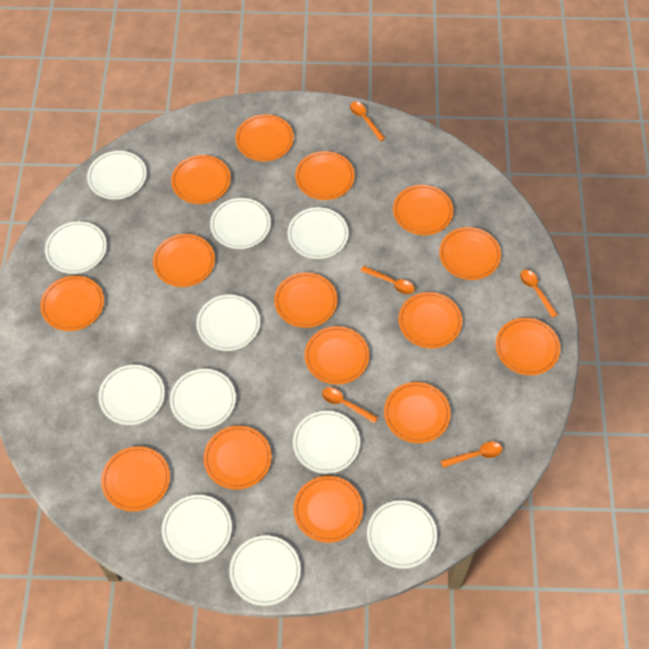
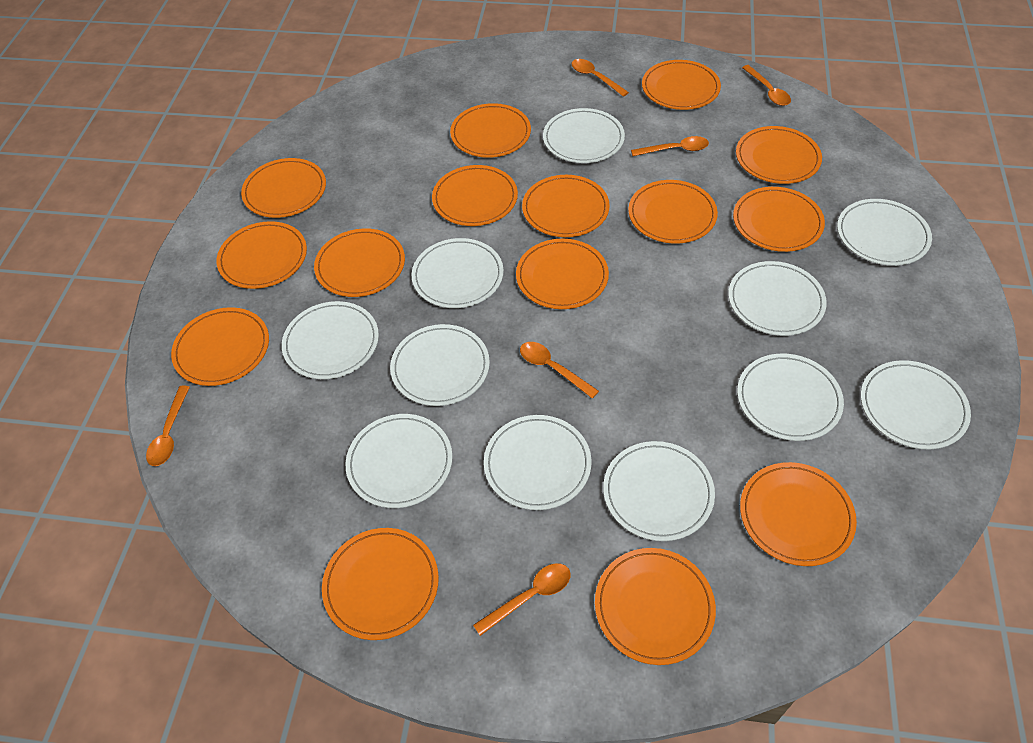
orange spoon: [322,387,378,423] [350,102,385,141] [361,266,415,294] [441,442,502,468] [520,269,558,318] = 5 -> [146,385,190,466] [473,563,570,636] [520,342,599,399] [572,59,629,97] [631,136,709,156] [742,65,791,106] = 6

